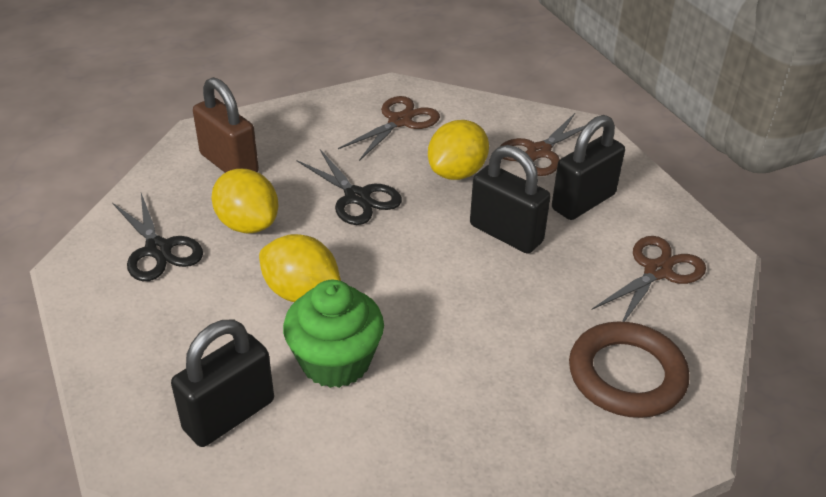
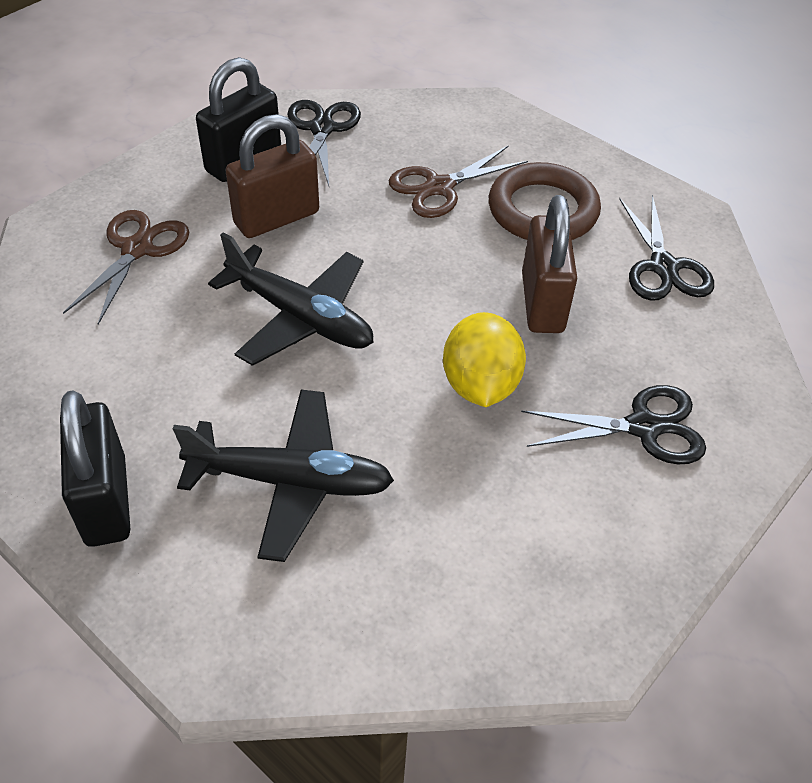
black padlock: [171,319,274,447] [470,145,551,254] [552,115,625,220] = 3 -> [60,390,130,547] [196,57,281,182] = 2
black plane: none = 0 -> [173,390,394,562] [208,232,374,366] = 2
black scissors: [112,193,203,281] [297,149,402,225] = 2 -> [287,100,361,186] [521,385,706,464] [619,194,714,301] = 3
brown padlock: [193,77,259,173] = 1 -> [225,114,319,238] [522,195,578,333] = 2
brown scissors: [338,96,440,161] [500,113,586,176] [592,236,706,322] = 3 -> [63,210,189,325] [389,145,528,218] = 2
green cupcake: [283,280,384,388] = 1 -> none = 0
yellow lemon: [211,169,278,233] [259,234,341,302] [428,120,489,180] = 3 -> [443,312,526,407] = 1

